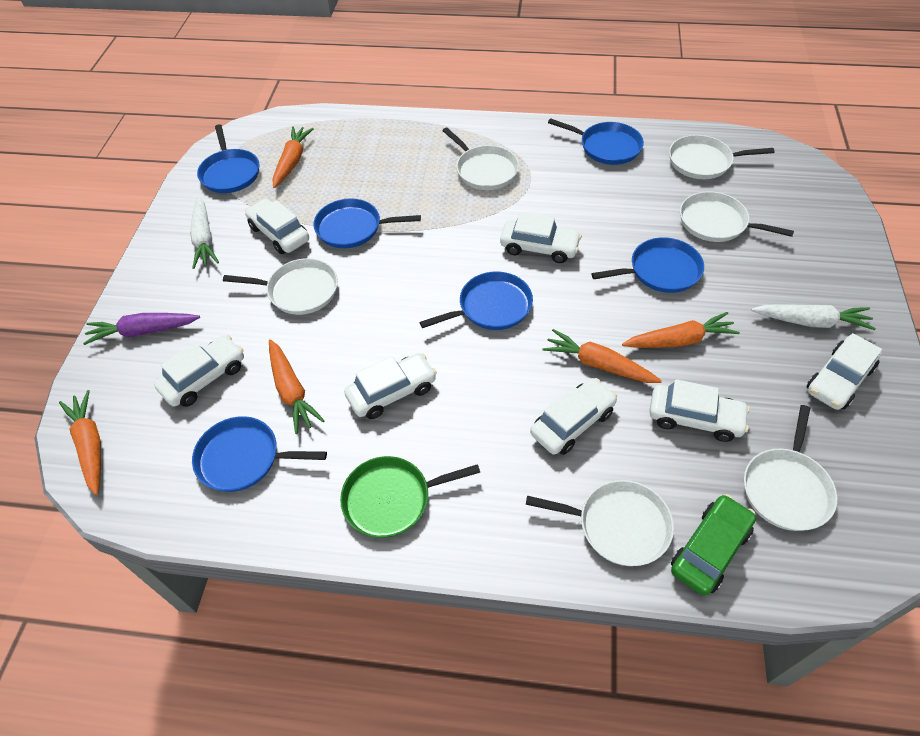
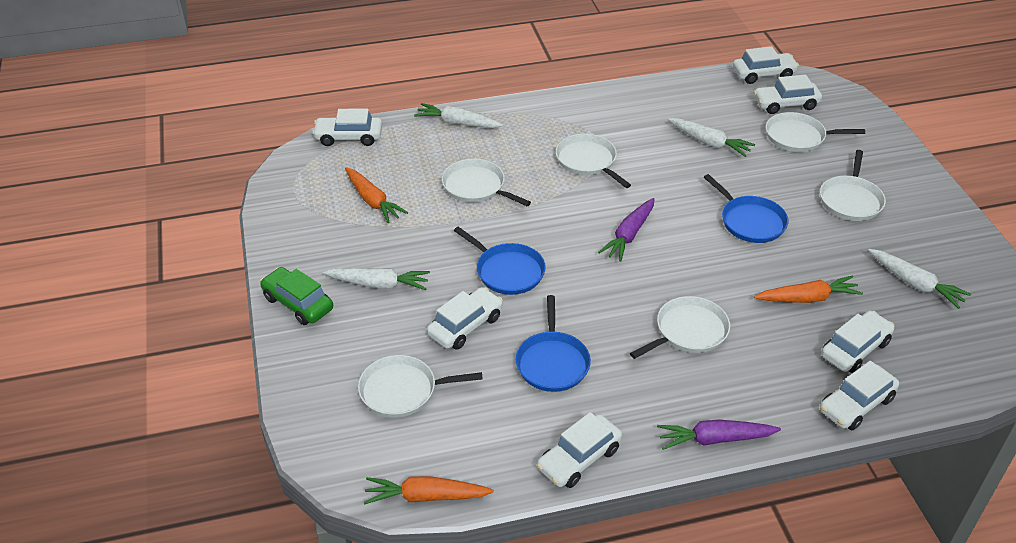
blue pan: [192,416,327,492] [197,124,259,193] [313,198,421,248] [419,271,533,330] [548,118,644,165] [592,237,704,293] = 6 -> [454,227,546,295] [515,295,591,392] [704,174,788,243] = 3
green pan: [340,456,480,538] = 1 -> none = 0
orange carrot: [59,390,101,495] [269,339,325,434] [273,126,313,188] [542,329,662,383] [622,312,740,348] = 5 -> [345,167,408,223] [364,476,494,505] [754,276,863,303] = 3
purple carrot: [83,313,200,345] = 1 -> [598,198,654,262] [657,419,781,450] = 2
white carrot: [190,197,219,269] [751,304,876,330] = 2 -> [323,268,430,290] [414,103,503,128] [668,118,755,157] [868,249,971,309] = 4

